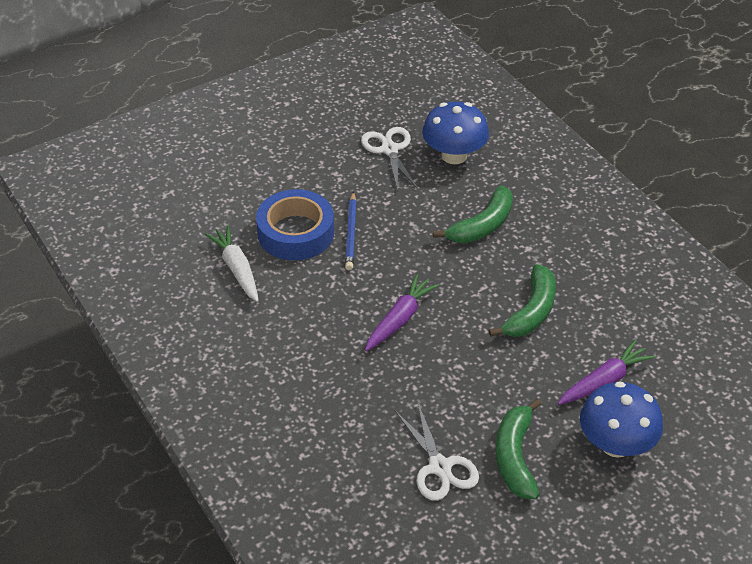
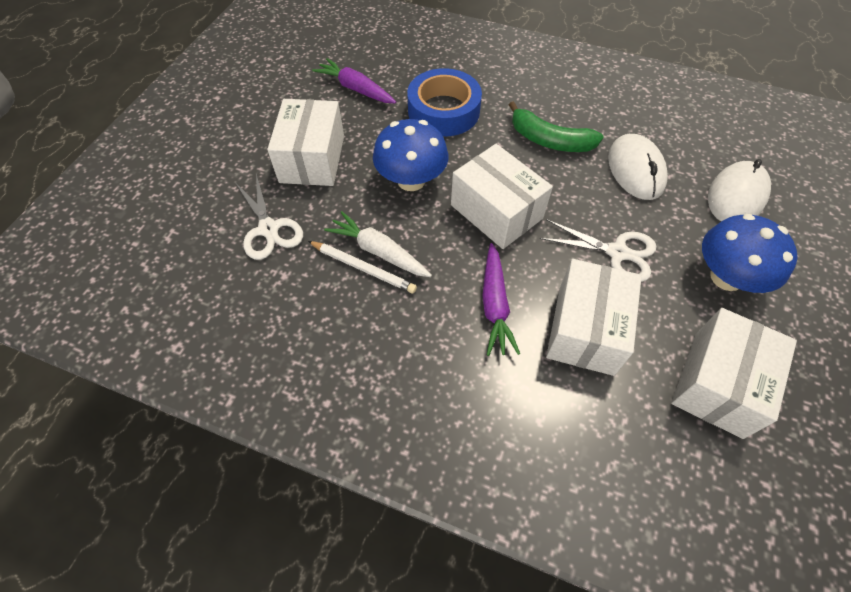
blue pencil: [345,191,357,270] = 1 -> none = 0
green banana: [433,185,513,243] [489,264,556,337] [496,398,542,499] = 3 -> [509,101,604,152] = 1
white box: none = 0 -> [267,99,344,186] [451,144,553,249] [546,259,642,376] [671,308,797,439] = 4
white mouse: none = 0 -> [608,134,668,200] [708,159,771,221] = 2
white pencil: none = 0 -> [308,241,417,293] = 1

